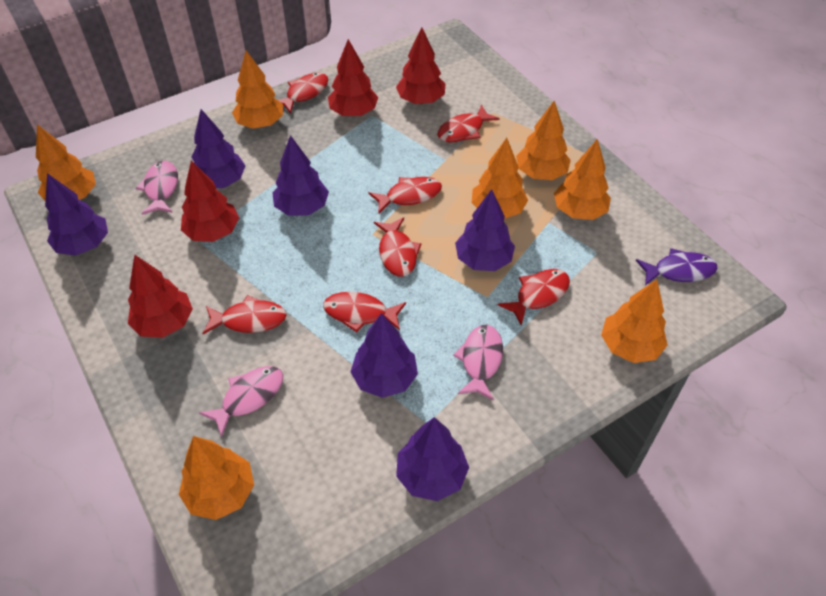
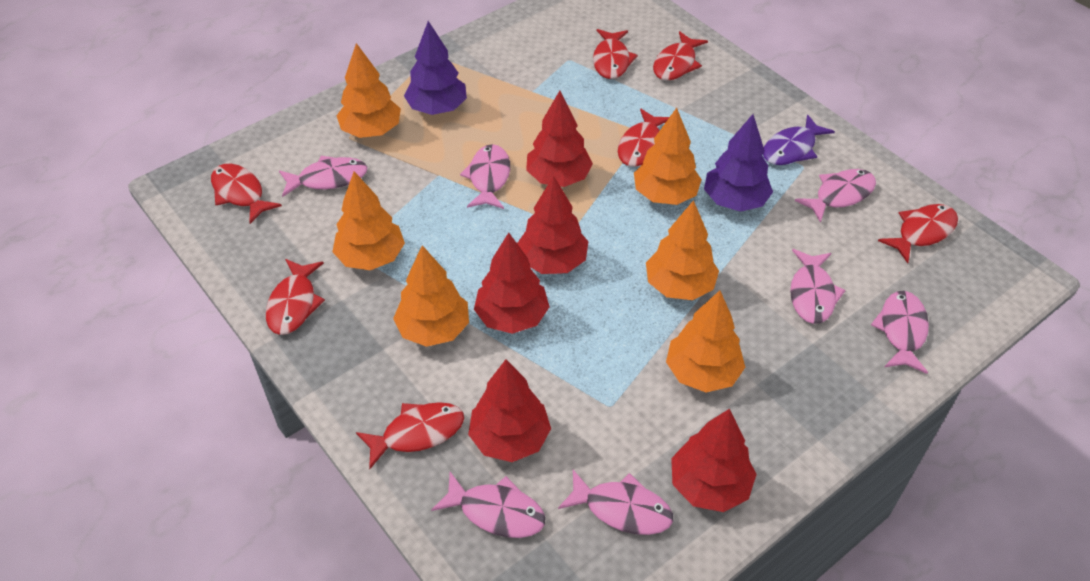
orange tree: [36,124,96,201] [179,436,254,520] [232,51,283,129] [472,138,528,219] [516,101,571,180] [554,139,611,220] [601,279,668,363] = 7 -> [332,171,405,270] [337,43,401,138] [393,245,469,347] [634,108,702,205] [646,200,719,300] [666,290,745,392] = 6
pink fish: [136,161,178,215] [199,366,283,437] [453,325,503,400] = 3 -> [279,156,367,197] [431,472,546,538] [460,144,510,209] [558,470,673,535] [790,249,846,324] [795,169,876,223] [871,291,929,374] = 7
purple tree: [45,173,108,255] [191,109,246,188] [272,135,329,216] [350,313,418,398] [396,417,469,501] [455,189,515,271] = 6 -> [404,21,467,115] [704,114,773,212] = 2
red tree: [128,255,193,338] [181,161,239,242] [328,39,378,116] [396,27,445,104] = 4 -> [468,359,551,462] [474,233,550,334] [517,175,589,274] [526,91,593,187] [671,409,757,512] = 5

